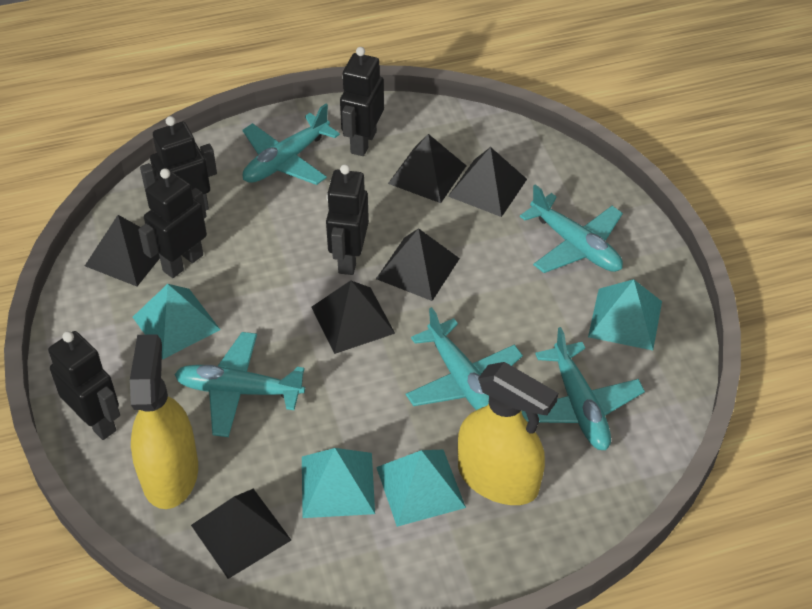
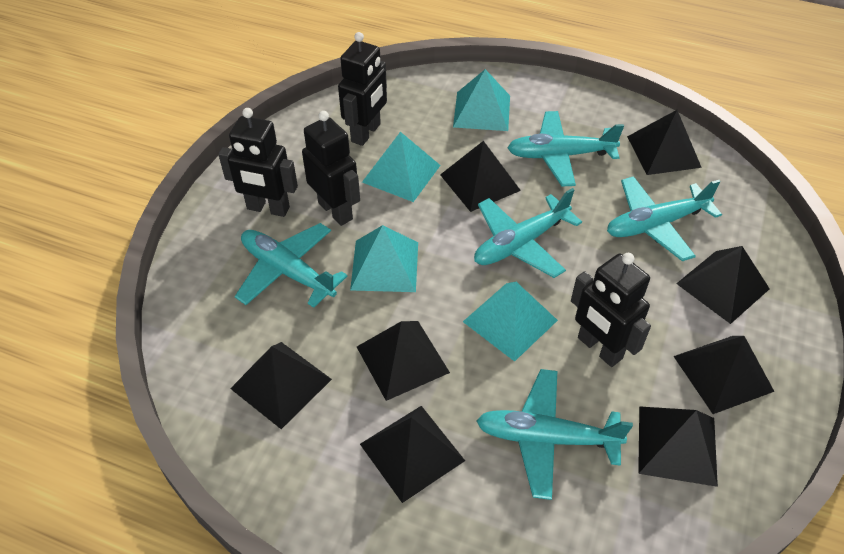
black pyramid: [85,215,160,287] [191,489,291,579] [311,281,395,354] [376,228,460,301] [388,134,467,203] [448,147,527,217] = 6 -> [230,342,332,429] [357,321,450,401] [360,406,465,503] [440,141,521,212] [627,110,702,175] [638,406,718,487] [673,336,775,414] [676,246,770,324] = 8
black robot: [48,331,120,440] [138,168,207,278] [140,116,217,210] [326,164,369,275] [340,47,384,156] = 5 -> [218,108,298,217] [302,111,360,226] [338,32,387,146] [571,253,651,367] = 4
yellow spray bottle: [130,334,198,509] [458,362,558,505] = 2 -> none = 0

